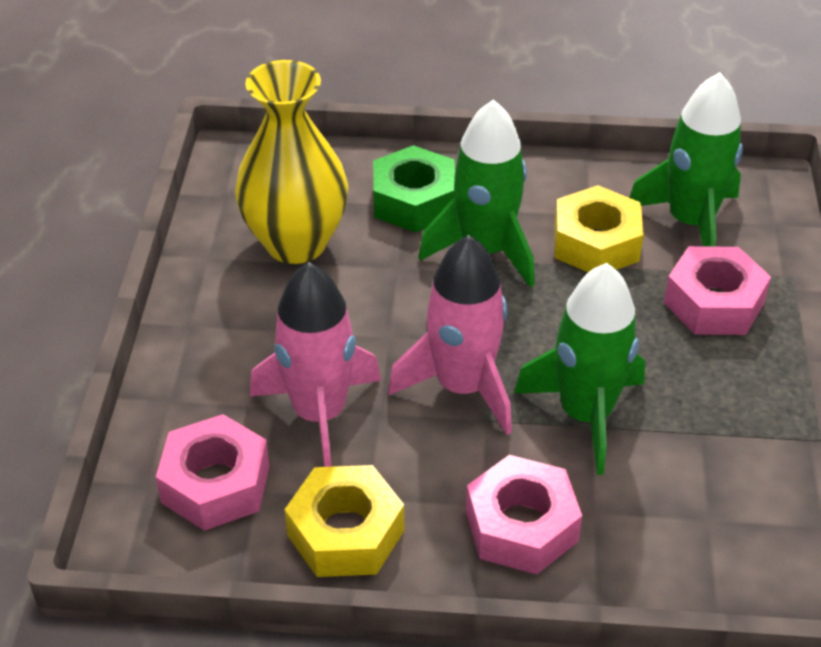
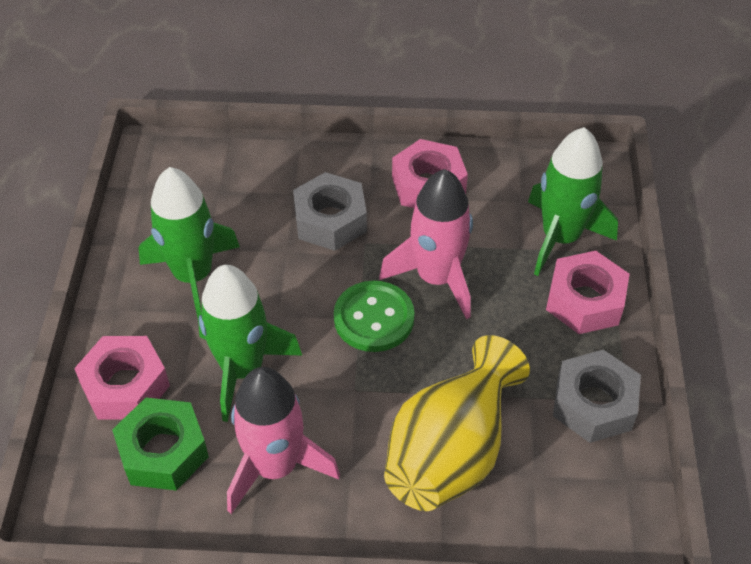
green button: none = 0 -> [334,281,414,352] = 1
grey nut: none = 0 -> [293,172,367,251] [553,350,641,443] = 2
yellow nut: [284,465,404,577] [554,185,644,272] = 2 -> none = 0

